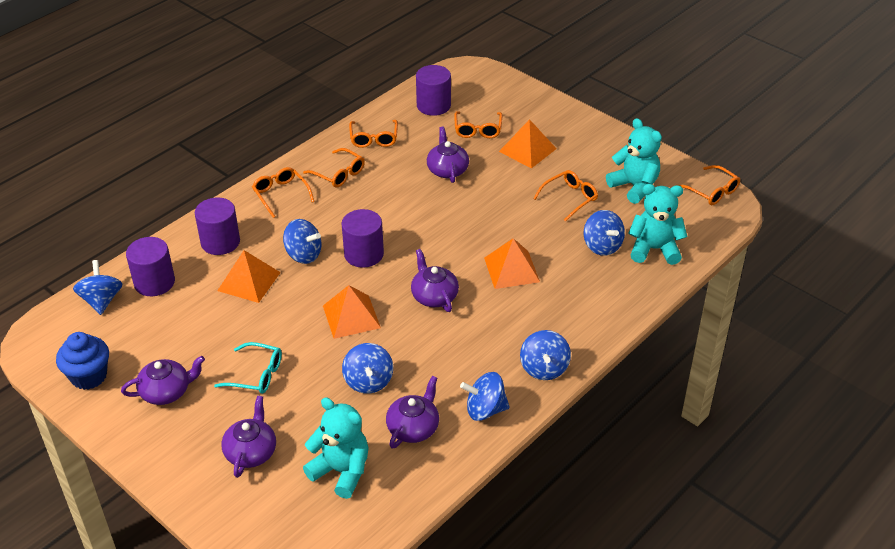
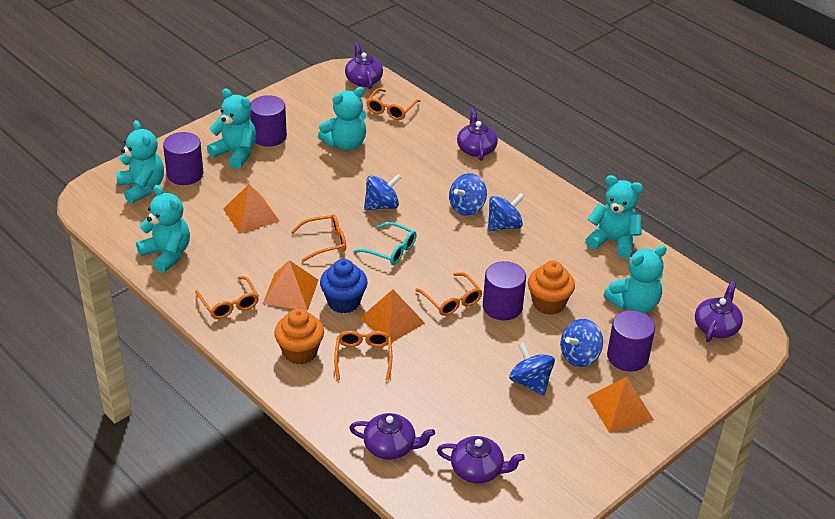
blue spinning top: [73,260,122,315] [283,219,322,264] [342,343,393,394] [460,372,510,421] [520,330,571,380] [584,210,625,256] = 6 -> [364,174,402,210] [449,173,487,216] [488,193,525,231] [509,342,555,396] [560,319,603,367] = 5
orange cupcake: none = 0 -> [274,308,324,365] [528,261,575,315] = 2
orange glasses: [252,167,315,218] [303,148,365,188] [349,120,398,148] [454,111,502,138] [533,170,598,222] [678,165,740,205] = 6 -> [195,276,259,319] [291,214,346,262] [334,331,392,381] [366,88,420,120] [415,272,482,316] = 5
turquoise teddy bear: [303,397,369,499] [606,118,662,204] [628,184,688,265] = 3 -> [116,120,164,204] [136,185,190,273] [207,88,257,169] [318,87,366,151] [586,175,643,258] [604,245,667,313] = 6

